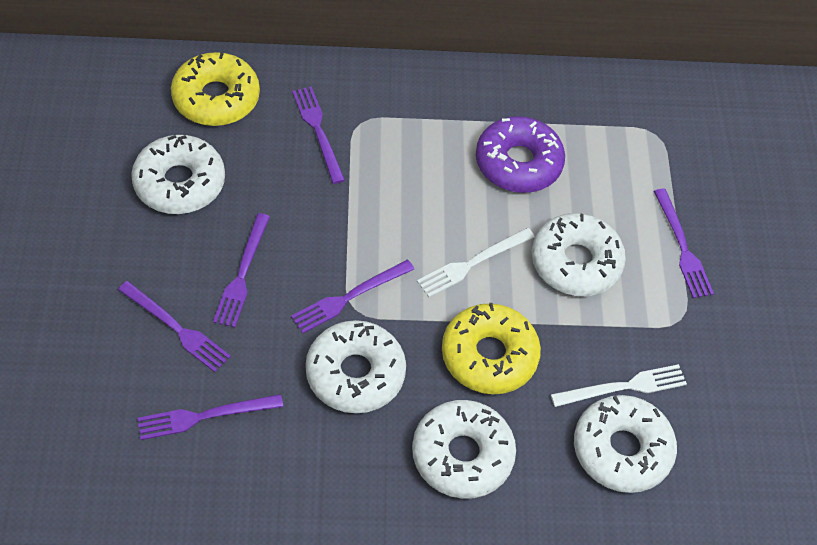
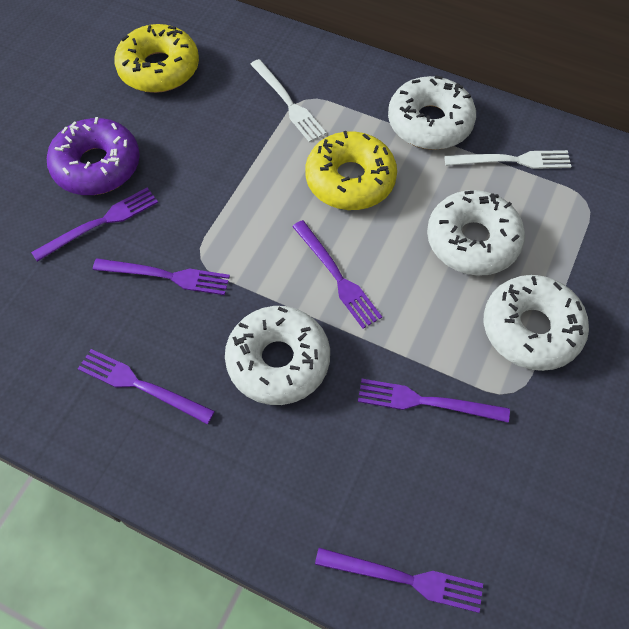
white donut: [131,135,225,214] [305,320,406,413] [412,400,516,499] [531,213,626,296] [574,395,677,493] = 5 -> [225,306,330,405] [388,75,476,150] [427,190,525,276] [484,275,589,371] = 4

